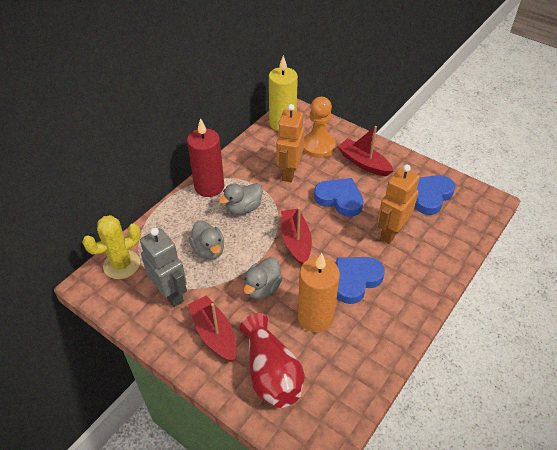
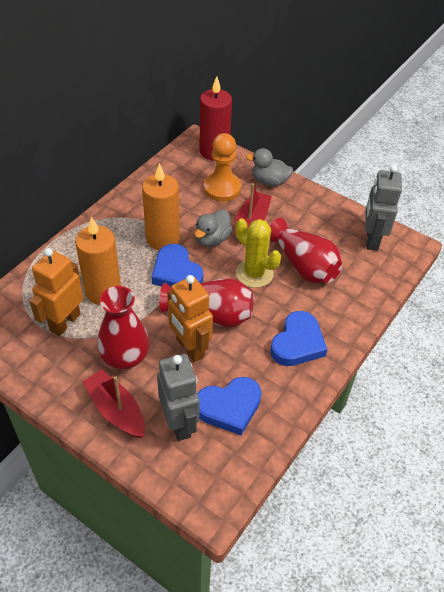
grey duck: [189,221,224,260] [219,183,263,215] [243,257,283,299] = 3 -> [194,209,232,247] [246,148,293,186] = 2
grey robot: [140,228,187,307] = 1 -> [157,354,200,441] [365,165,402,251] = 2
orange candle: [298,253,340,332] = 1 -> [75,217,121,305] [142,163,180,250] = 2
red boat: [188,295,237,362] [281,207,312,265] [337,126,394,176] = 3 -> [82,369,145,438] [235,183,272,244] = 2
red vase: [239,313,305,408] = 1 -> [97,286,149,369] [159,278,254,327] [269,218,342,283] = 3
yellow candle: [269,55,298,131] = 1 -> none = 0

